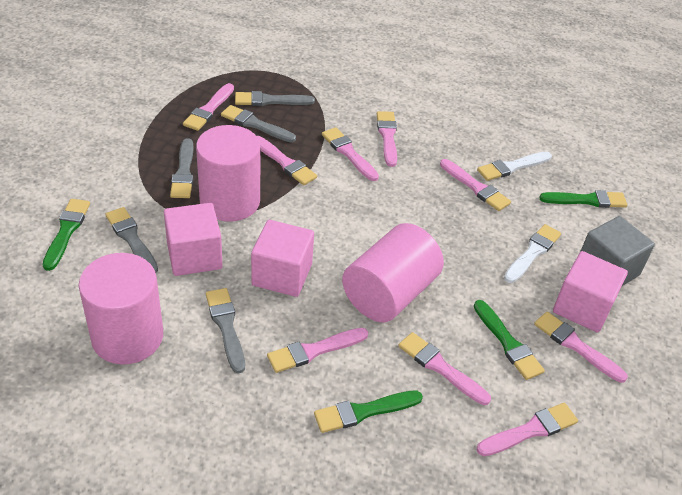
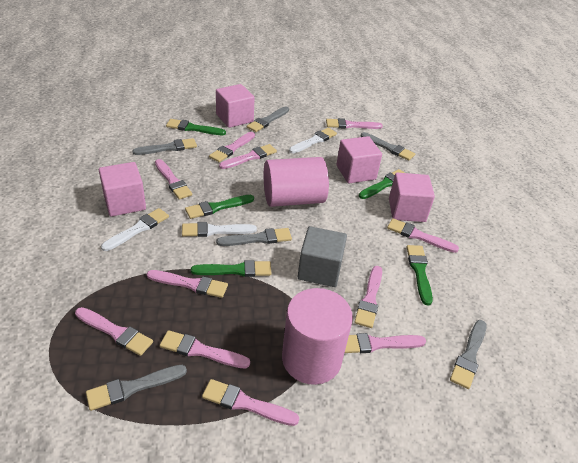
green brush: [43,199,90,271] [314,391,423,433] [474,300,545,380] [539,190,627,208] = 4 -> [166,119,226,135] [185,195,254,219] [191,260,271,277] [359,169,405,199] [407,245,433,305] = 5
grey brush: [105,207,158,273] [170,138,193,198] [206,288,245,373] [221,105,296,142] [235,91,315,106] = 5 -> [86,365,187,411] [132,138,197,155] [216,228,292,246] [247,107,289,132] [361,132,415,161] [450,320,486,389] = 6
pink brush: [183,83,234,131] [257,136,317,185] [267,328,368,373] [322,127,379,181] [377,111,397,167] [398,332,491,405] [440,159,511,211] [476,403,578,456] [534,312,628,383] = 9 -> [75,307,153,356] [147,270,228,298] [155,159,192,200] [160,330,250,369] [202,379,299,426] [209,132,255,162] [219,144,277,169] [326,118,383,129] [345,333,426,353] [354,266,382,328] [387,218,459,253] = 11
pink cube: [164,203,223,276] [251,220,314,297] [553,251,628,333] = 3 -> [99,162,146,217] [216,84,255,128] [336,136,382,183] [389,173,435,222] = 4
pink cylinder: [79,253,163,365] [196,125,261,222] [342,223,444,322] = 3 -> [264,157,329,207] [282,288,353,385] = 2
white brush: [477,151,552,181] [504,224,561,283] = 2 -> [101,208,169,251] [182,222,257,237] [289,128,337,154] = 3

